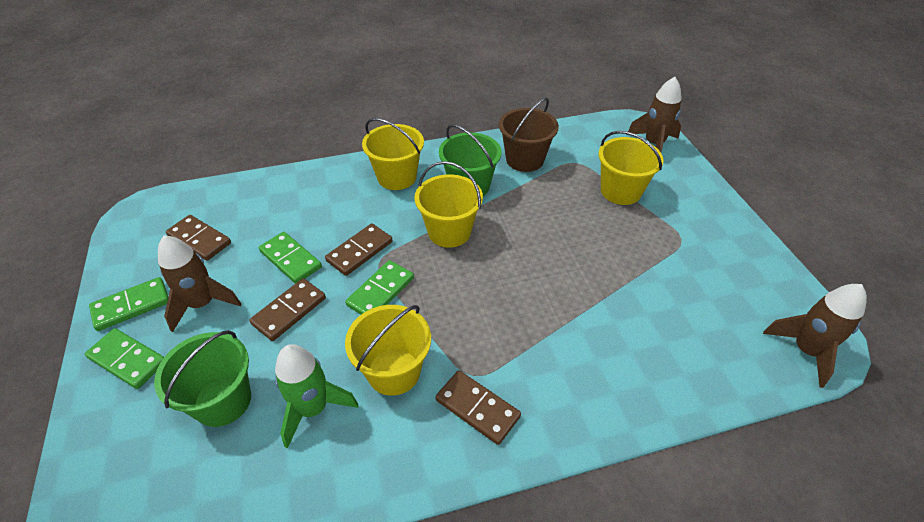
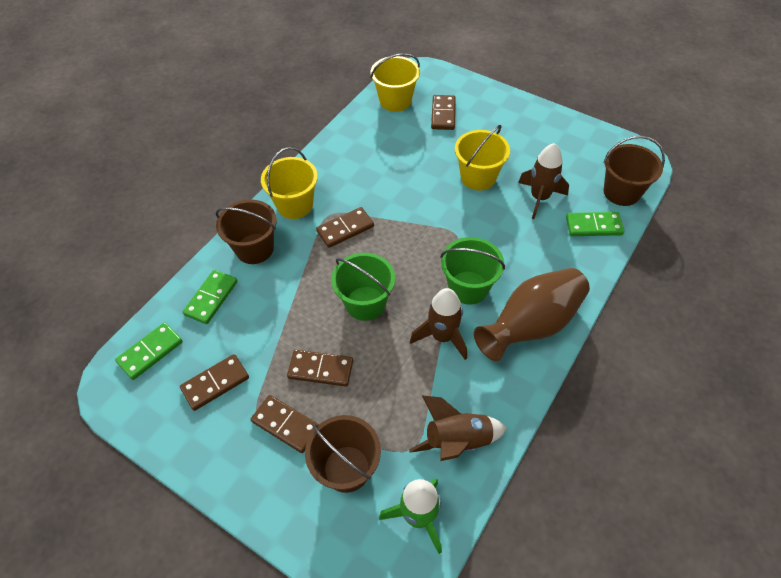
brown bucket: [499,98,559,172] = 1 -> [216,199,277,264] [305,415,381,493] [603,136,665,206] = 3
brown domino: [166,215,231,261] [250,278,326,341] [325,223,393,276] [435,370,521,445] = 4 -> [180,354,249,411] [251,395,319,453] [287,350,353,387] [316,207,374,248] [431,95,456,130] = 5
brown vase: none = 0 -> [474,268,590,361] = 1
green domino: [85,328,164,389] [89,277,168,331] [259,232,322,284] [345,260,414,315] = 4 -> [115,322,183,380] [183,270,237,324] [566,212,624,236] = 3
yellow bucket: [345,305,431,396] [362,118,424,190] [414,161,483,248] [598,131,663,205] = 4 -> [261,147,318,219] [370,53,420,112] [455,125,510,190] = 3

